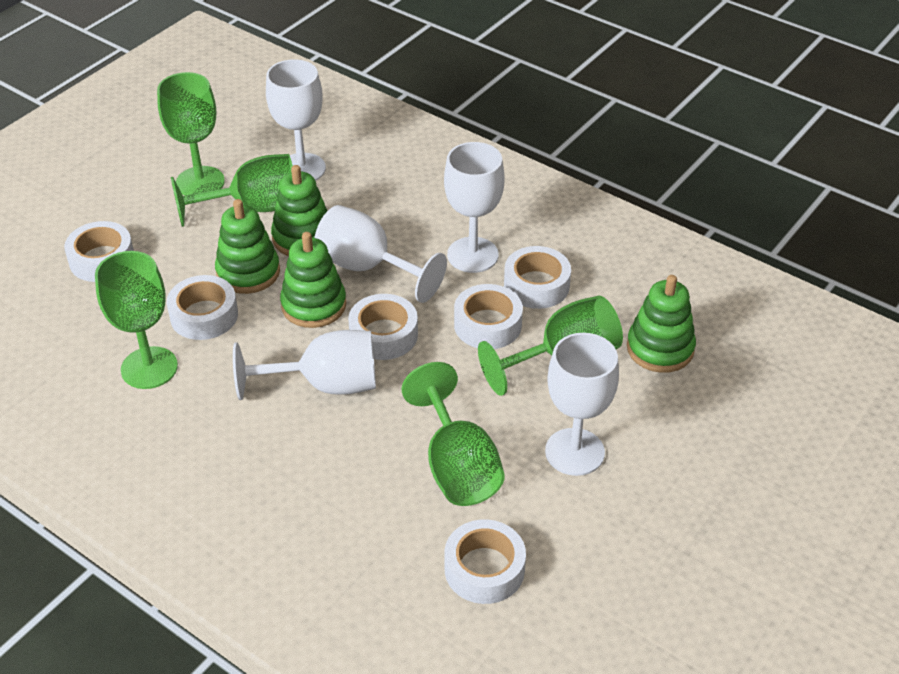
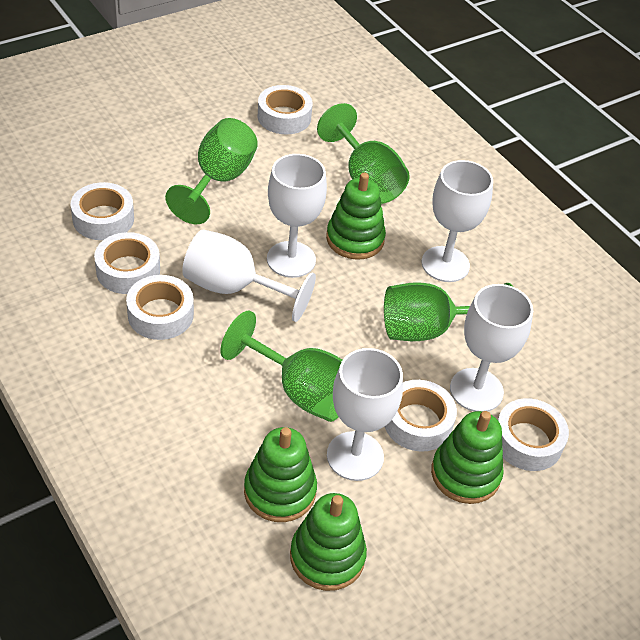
green goblet: [95,251,178,389] [157,72,225,196] [171,154,293,227] [402,362,505,506] [478,296,623,396] = 5 -> [165,118,258,224] [221,311,342,422] [317,103,410,204] [384,282,513,341] = 4

